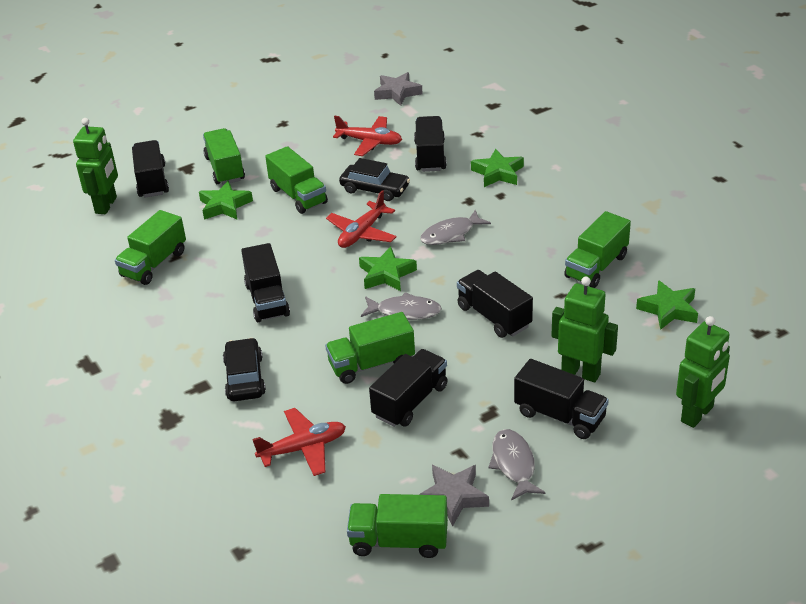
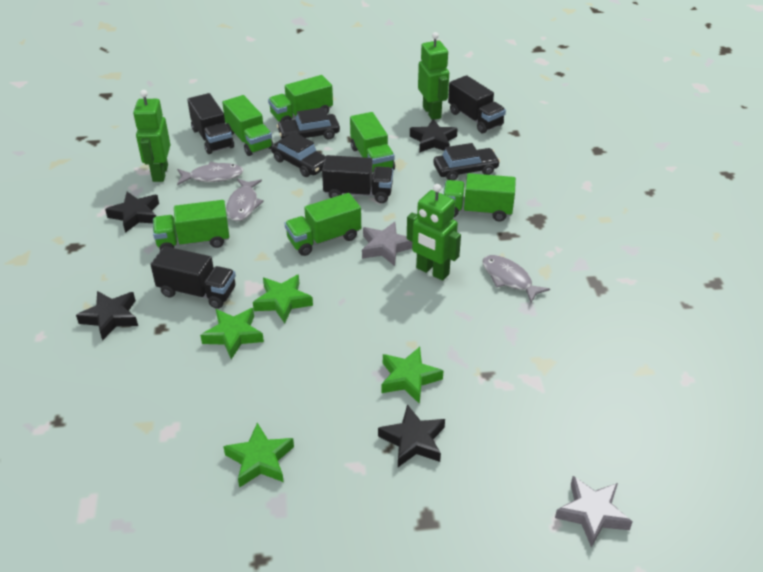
black car: [223,338,266,401] [339,158,410,201] = 2 -> [271,132,326,177] [277,108,340,139] [434,143,500,180] = 3
black star: none = 0 -> [76,291,138,341] [105,192,159,233] [378,404,445,467] [410,119,458,153] = 4
black truck: [132,140,169,198] [241,243,290,322] [369,349,448,427] [414,116,447,172] [457,270,533,338] [514,359,609,439] = 6 -> [151,246,236,309] [187,93,234,154] [322,155,393,203] [448,75,506,133] = 4
red plane: [252,408,346,476] [326,190,397,248] [333,116,402,156] = 3 -> none = 0

